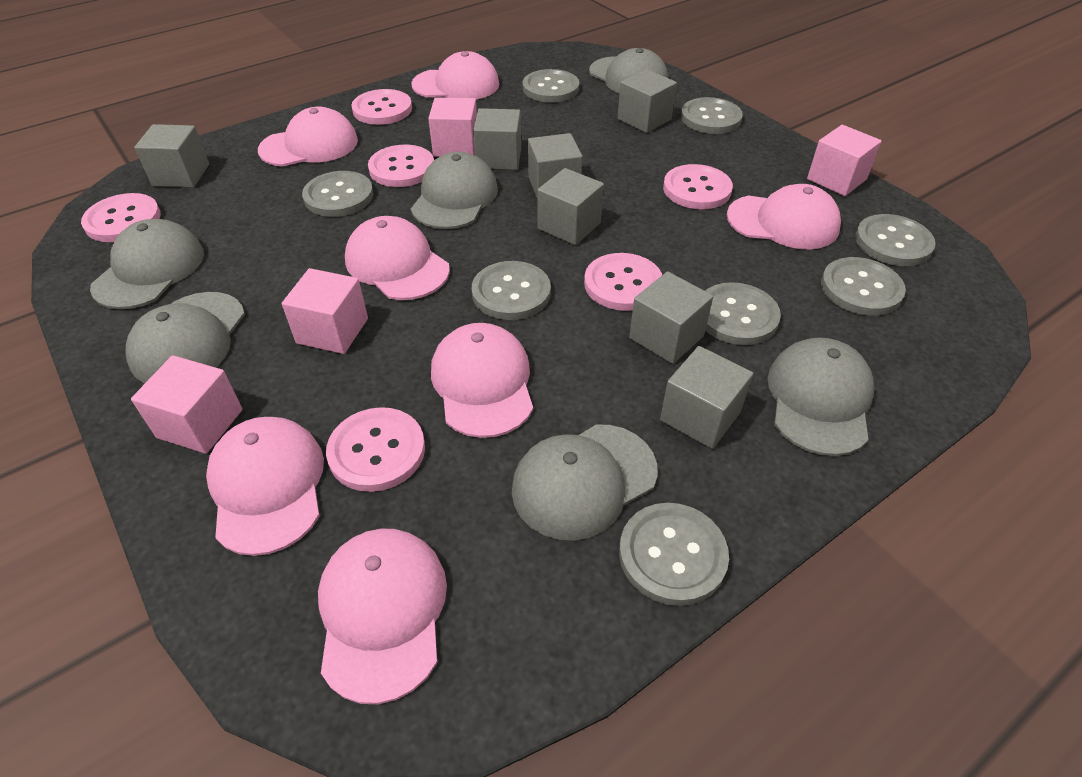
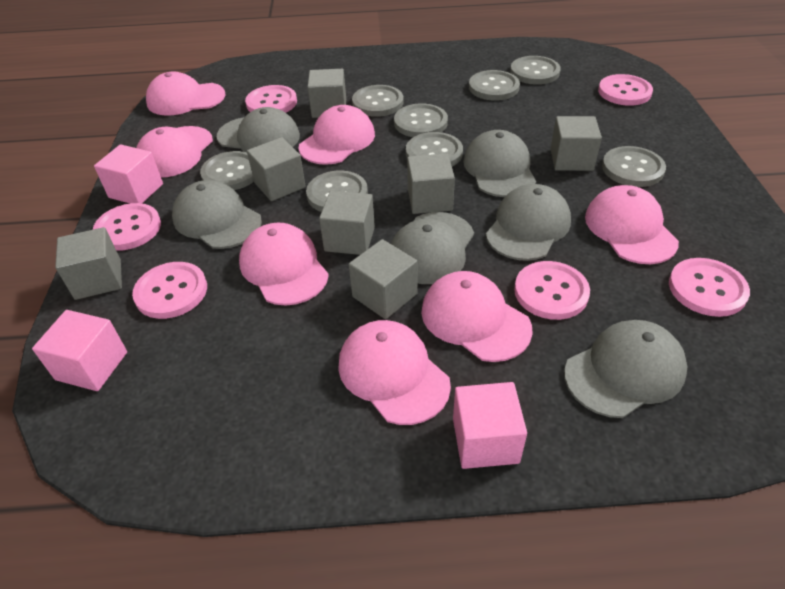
pink cube: [131,355,243,454] [282,268,368,354] [428,97,477,157] [807,125,882,196] = 4 -> [32,310,127,391] [94,144,163,203] [453,382,527,469] = 3

